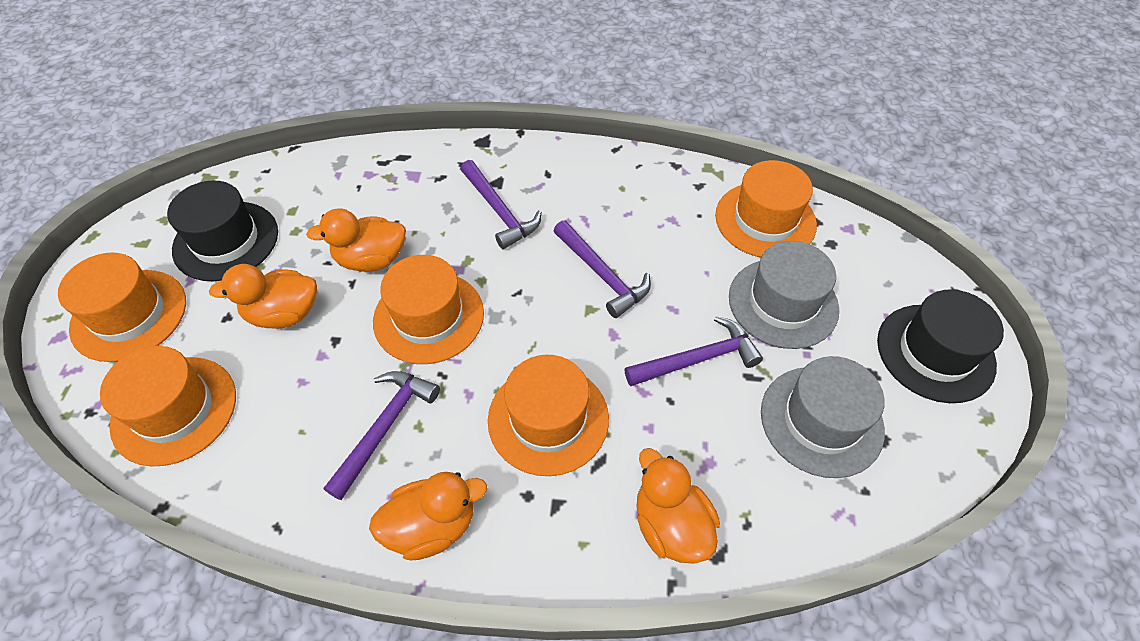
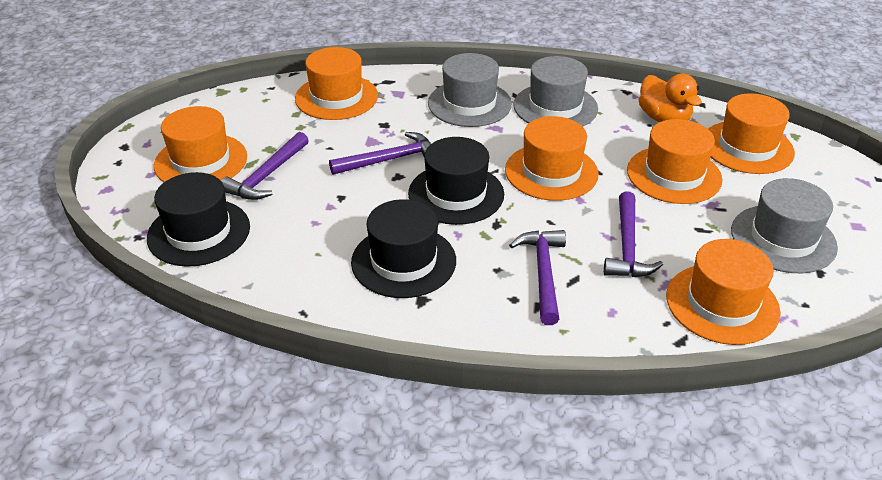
black hat: [167,181,278,281] [877,289,1004,403] = 2 -> [147,172,250,267] [351,199,456,298] [408,137,504,225] = 3
grey hat: [729,241,839,349] [761,356,885,478] = 2 -> [428,53,512,127] [513,56,598,127] [731,178,838,273] = 3
orange duck: [209,264,317,329] [306,209,406,272] [369,472,487,560] [636,448,720,563] = 4 -> [639,74,702,122] = 1
orange hat: [58,253,186,362] [100,346,236,467] [373,255,484,364] [488,355,609,476] [715,160,817,257] = 5 -> [154,106,247,182] [295,47,378,120] [505,116,599,201] [627,119,722,204] [666,239,781,345] [708,93,795,174] = 6

